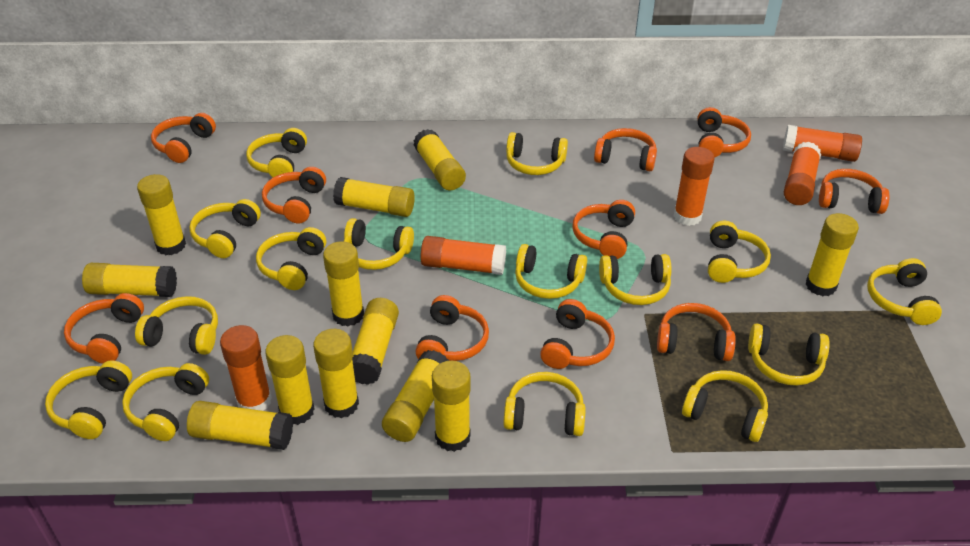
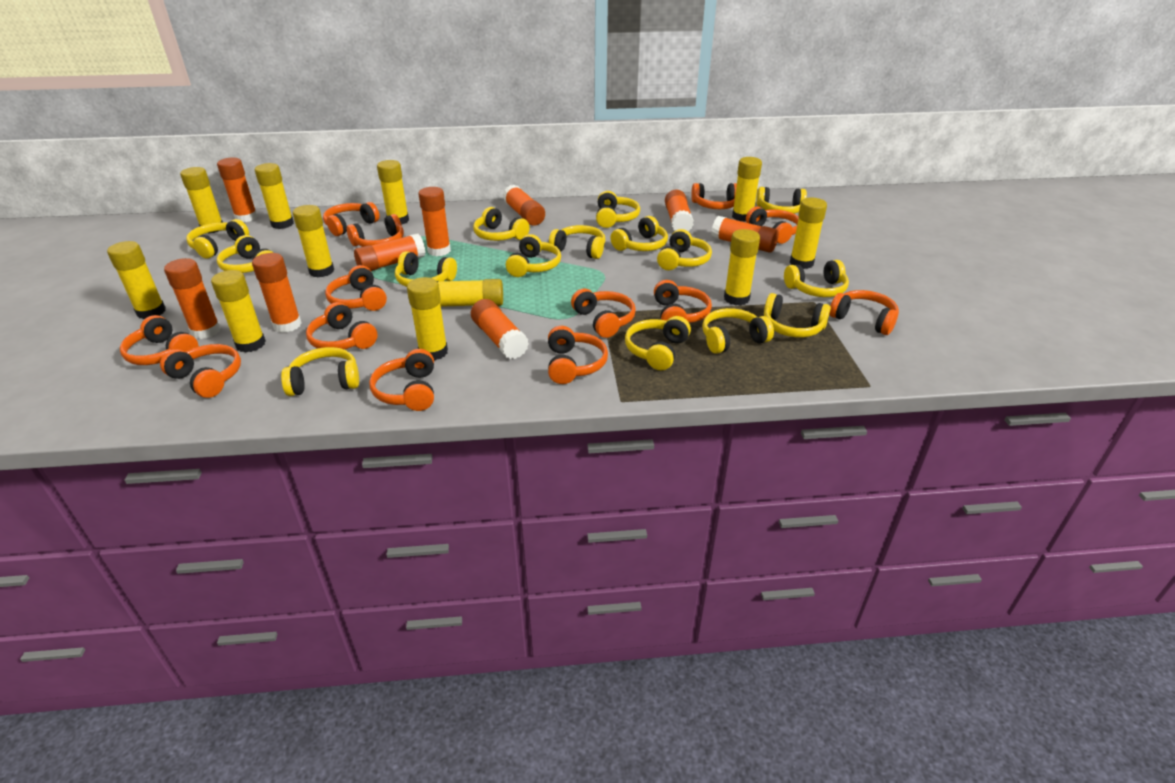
orange glue stick: [220,325,272,411] [420,236,506,275] [674,147,715,226] [783,125,862,162] [784,142,821,205] = 5 -> [164,258,221,339] [217,158,258,222] [252,253,302,333] [354,234,425,271] [418,187,451,256] [471,299,529,359] [503,185,545,226] [665,190,694,232] [711,216,779,253] = 9
orange headphones: [64,293,144,364] [151,113,216,163] [262,167,326,223] [415,295,489,361] [540,299,615,369] [572,200,635,259] [594,128,657,171] [657,303,736,361] [697,107,751,157] [819,169,890,214] = 10 -> [120,315,199,365] [160,344,241,398] [306,302,378,349] [323,202,380,236] [325,265,387,311] [347,214,404,247] [369,349,434,411] [548,326,608,384] [571,289,636,338] [654,280,712,323] [691,183,737,209] [746,206,799,244] [829,290,899,335] = 13
yellow glue stick: [82,263,177,297] [137,174,186,255] [187,401,293,450] [265,335,315,425] [313,329,359,418] [323,241,364,326] [333,177,415,217] [352,298,399,385] [382,350,450,442] [413,129,466,190] [432,361,471,452] [805,213,859,296] = 12 -> [107,241,166,319] [180,167,223,233] [211,270,266,353] [255,163,294,229] [293,205,334,277] [377,160,409,225] [407,277,448,361] [437,279,503,307] [724,229,760,306] [732,157,762,222] [790,198,827,269] = 11

